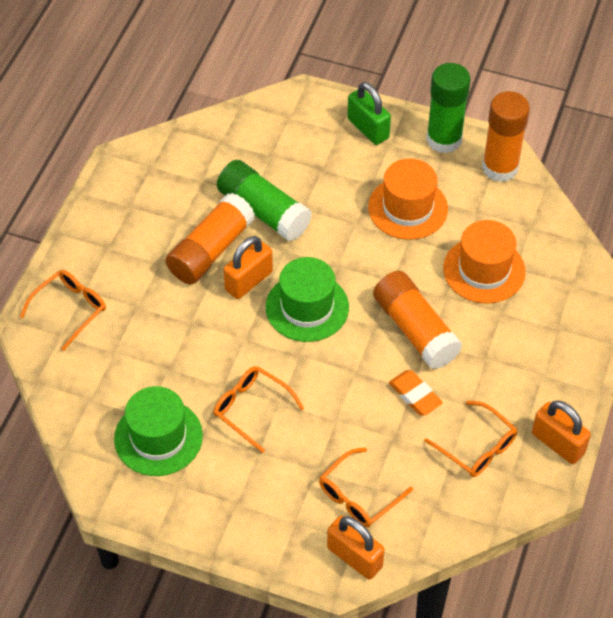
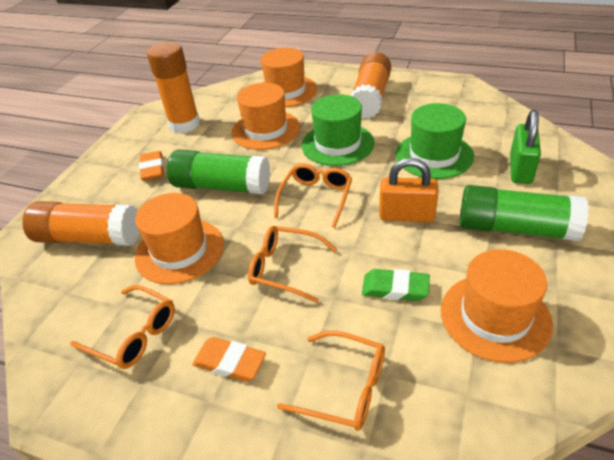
green eraser: none = 0 -> [362,269,430,301] = 1
orange eraser: [389,370,443,416] = 1 -> [139,151,164,181] [192,337,266,382] = 2
orange hat: [368,158,448,240] [443,220,526,303] = 2 -> [135,193,224,284] [231,83,300,150] [261,48,317,107] [441,249,553,363] = 4
orange padlock: [223,236,273,299] [327,516,385,580] [532,400,591,464] = 3 -> [379,158,439,222] = 1

